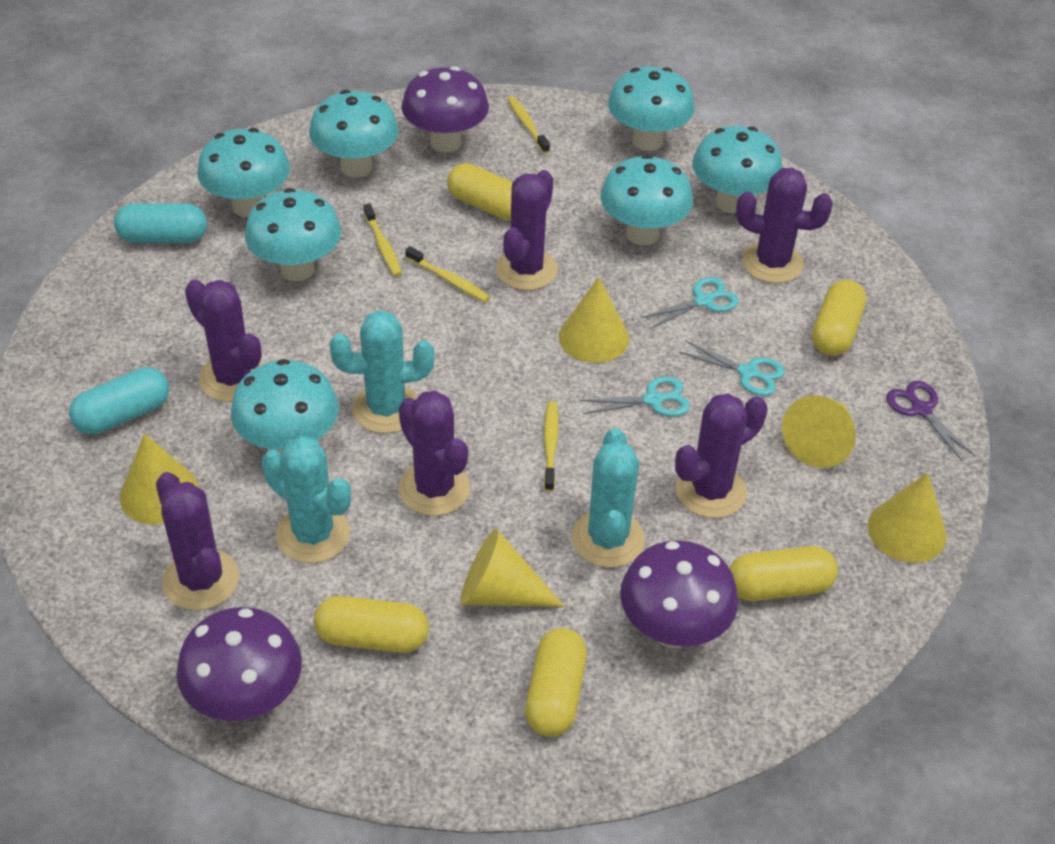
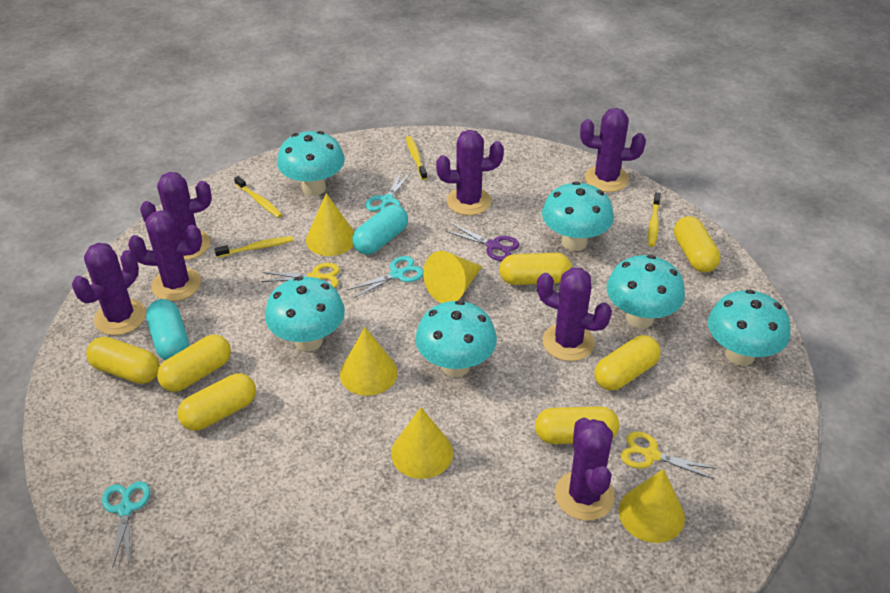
purple cactus: [156,472,239,610] [185,279,263,402] [399,391,470,516] [496,170,558,290] [675,394,768,518] [736,168,833,283] = 6 -> [72,243,146,335] [128,210,202,301] [140,172,212,260] [436,130,504,215] [537,267,612,361] [555,418,615,521] [580,108,646,192] = 7
purple mushroom: [176,607,302,721] [402,66,489,152] [620,540,738,648] = 3 -> none = 0
turquoise cactus: [262,436,351,563] [329,310,434,433] [572,428,645,568] = 3 -> none = 0
turquoise mushroom: [197,128,290,217] [231,359,339,454] [245,188,341,281] [309,90,399,177] [600,155,693,245] [608,67,695,151] [692,126,782,213] = 7 -> [265,276,345,351] [277,131,345,196] [415,300,497,377] [542,181,614,251] [606,255,685,328] [708,289,790,366] = 6
yellow capsule: [314,596,429,653] [447,163,513,220] [525,628,587,737] [729,546,838,601] [812,279,866,356] = 5 -> [86,337,160,384] [157,335,231,392] [178,373,256,431] [499,253,572,285] [535,406,619,444] [595,335,661,390] [674,216,720,272] = 7
yellow scissors: none = 0 -> [261,263,340,288] [621,431,716,479] = 2

